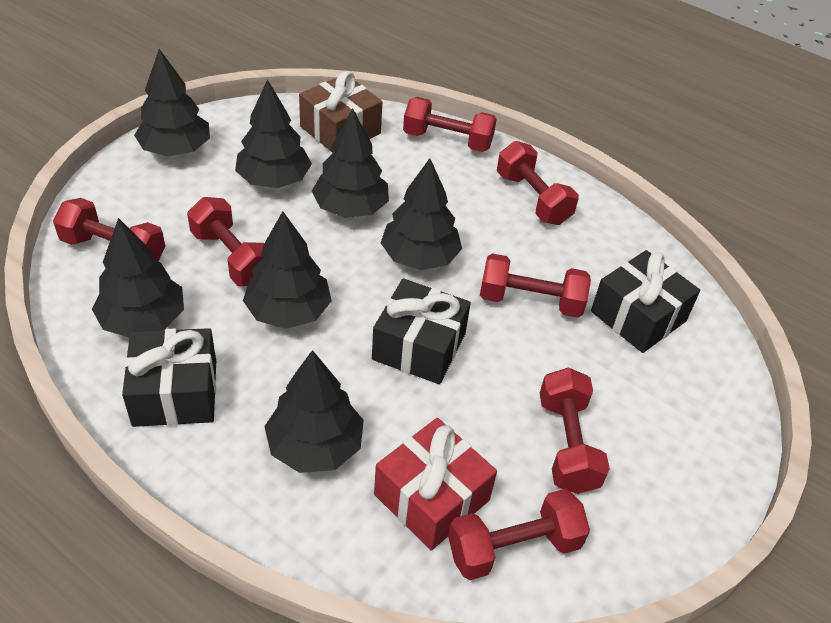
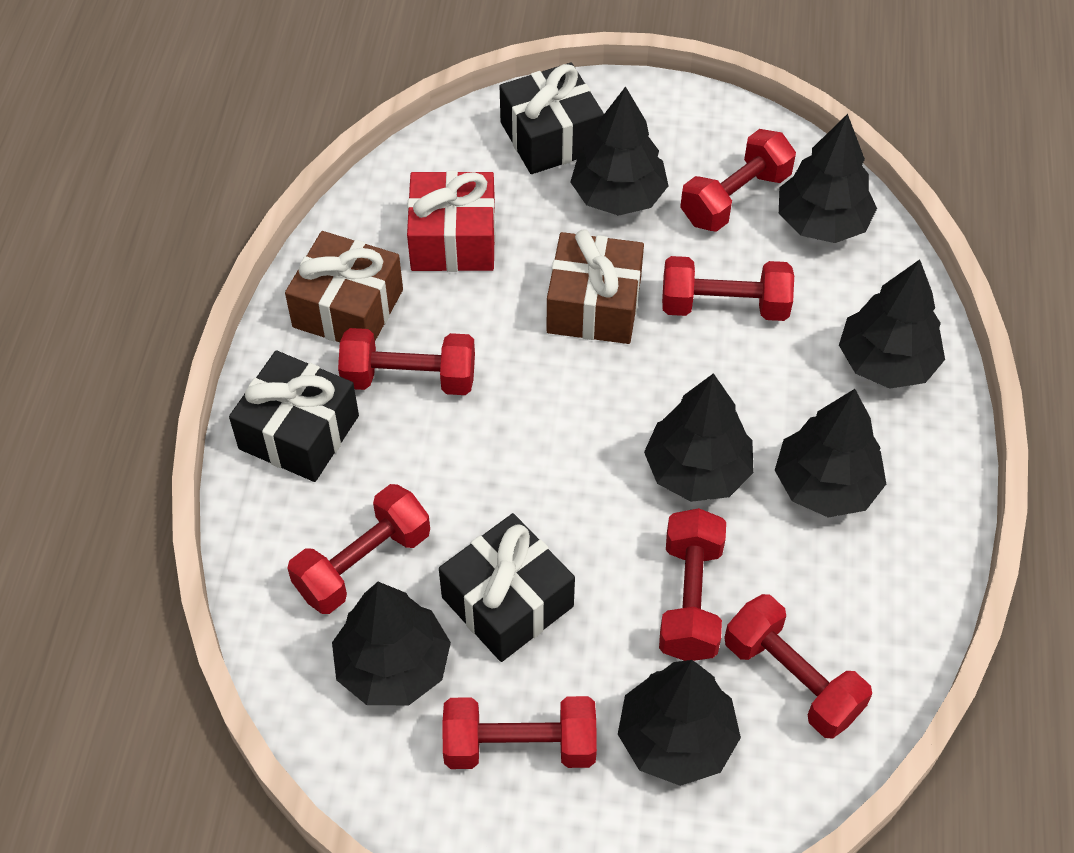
brown gift: [299,71,382,153] = 1 -> [285,231,403,342] [547,229,644,344] = 2

